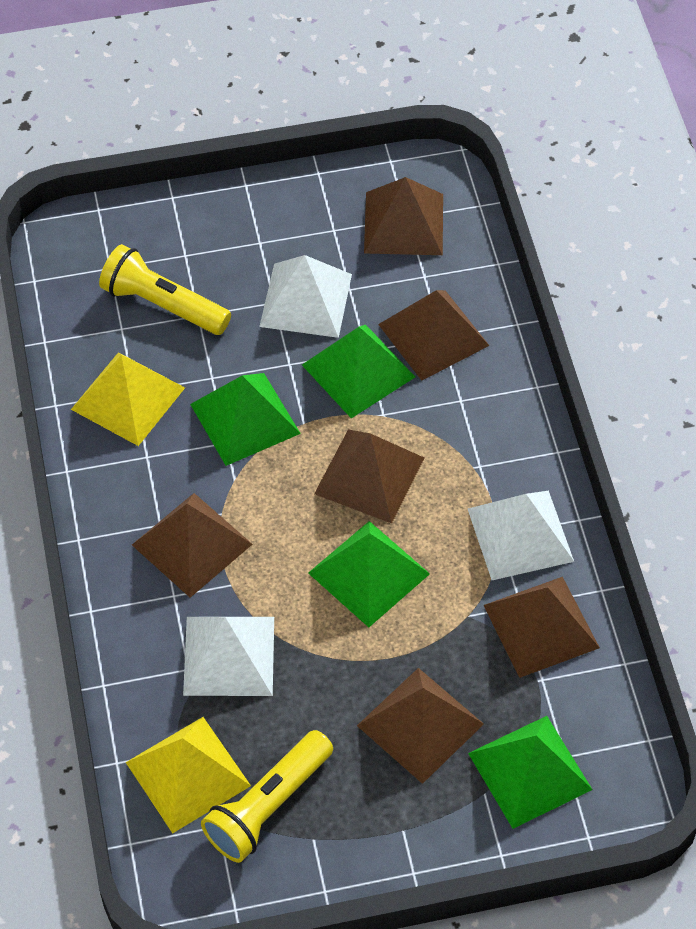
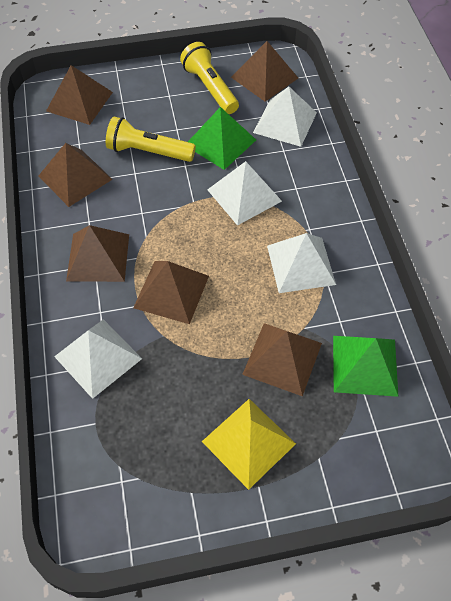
green pyramid: [190,373,301,466] [302,325,415,418] [308,521,430,627] [468,716,593,829] = 4 -> [188,107,256,170] [333,336,398,397] = 2
white pyramid: [183,617,274,696] [259,255,352,338] [468,491,574,580] = 3 -> [54,319,142,399] [207,161,282,226] [253,87,317,147] [267,233,336,293] = 4
yellow pyramid: [71,352,185,446] [125,717,251,833] = 2 -> [202,399,296,490] = 1

